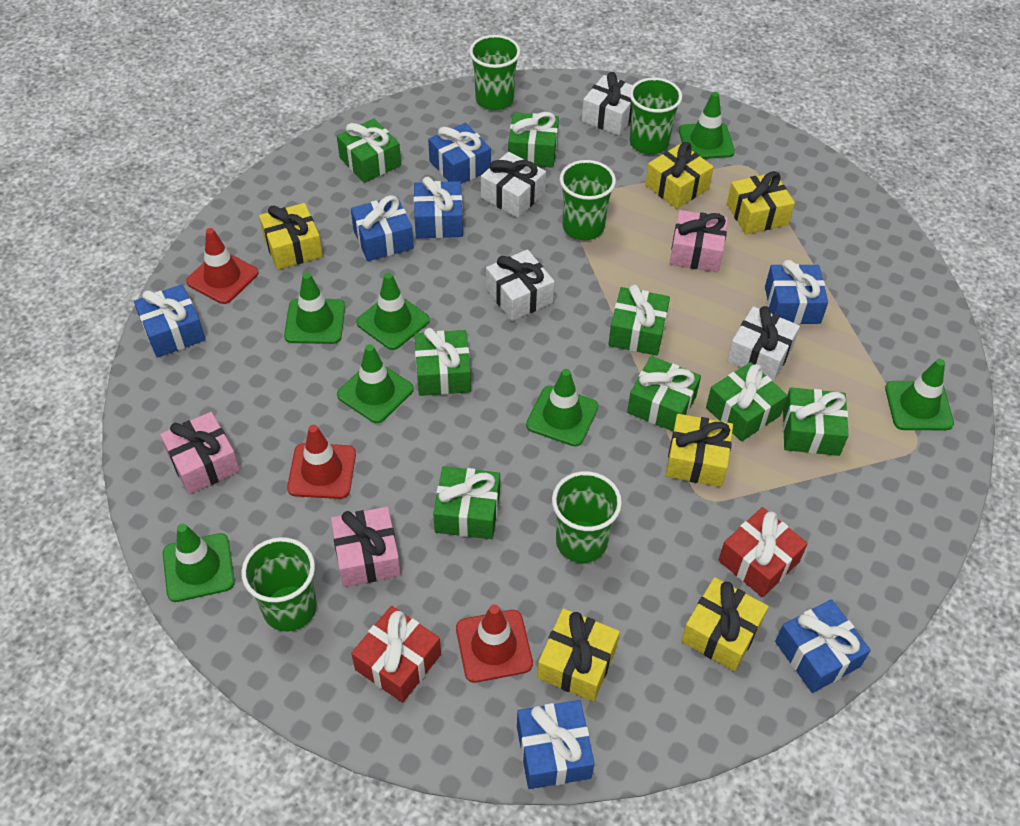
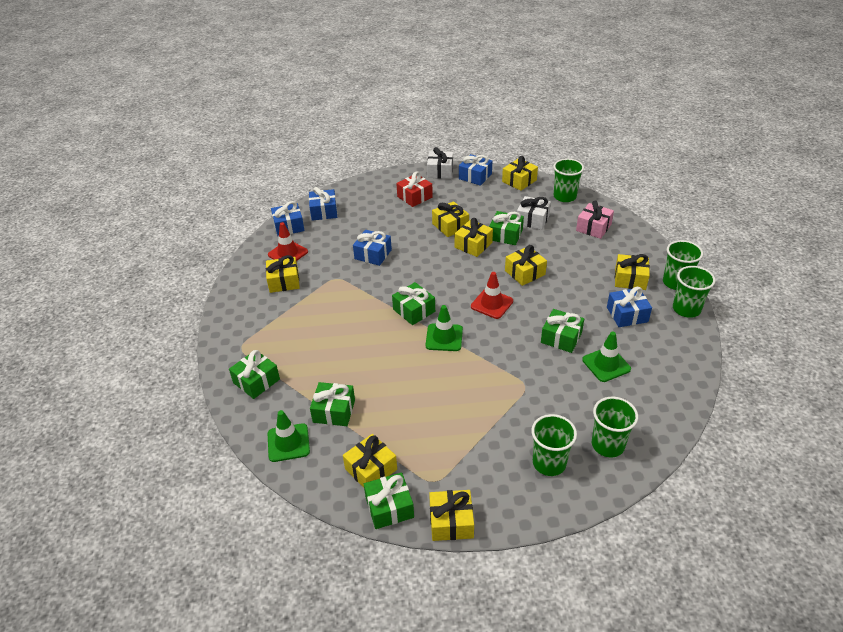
blue gift: [134,284,205,358] [351,195,414,261] [414,177,463,238] [428,123,491,184] [517,700,595,789] [765,260,828,324] [775,599,871,693] = 7 -> [271,201,305,236] [309,187,337,221] [353,230,392,266] [459,154,492,186] [607,287,652,327] = 5
green gift: [337,119,401,183] [415,328,471,396] [433,466,500,539] [508,112,559,168] [608,284,670,356] [627,356,701,431] [706,362,787,441] [783,387,849,456] = 8 -> [229,350,280,399] [310,382,355,426] [364,472,414,529] [392,282,435,325] [489,211,524,245] [541,309,584,353] = 6
green traffic cone: [163,524,235,602] [284,273,345,344] [337,344,414,423] [356,273,430,350] [526,369,598,446] [679,92,735,159] [885,359,954,430] = 7 -> [268,410,310,462] [426,305,463,351] [582,331,631,382] = 3
pink gift: [160,412,240,494] [331,507,401,587] [669,210,728,272] = 3 -> [576,201,614,239] = 1
red gift: [351,606,441,703] [719,507,808,597] = 2 -> [396,171,433,207] = 1
red traffic cone: [186,228,258,304] [287,425,356,499] [456,604,533,683] = 3 -> [268,222,308,261] [471,272,513,319] = 2
white gift: [481,152,546,218] [486,249,555,321] [582,72,633,136] [727,306,800,381] = 4 -> [427,147,453,179] [517,196,551,230] = 2
yellow gift: [259,203,323,270] [537,608,620,702] [645,142,714,209] [666,414,733,487] [681,577,768,671] [727,171,795,234] = 6 -> [266,255,300,293] [343,434,397,488] [429,490,474,541] [432,201,469,237] [455,218,493,257] [502,156,538,191] [505,245,547,286] [615,254,650,290] = 8

